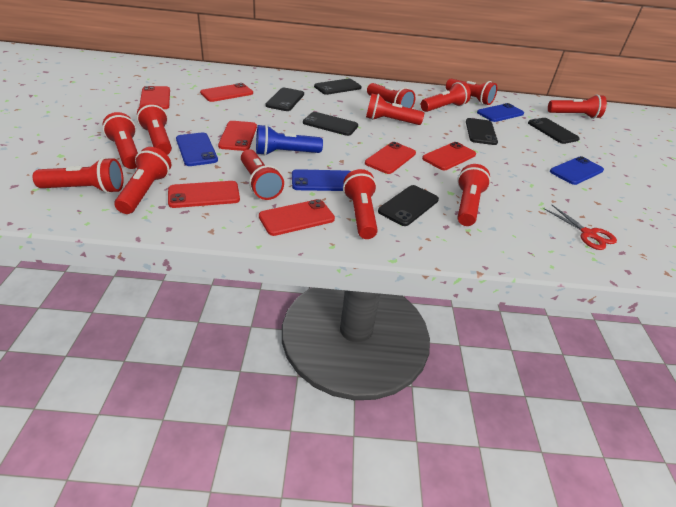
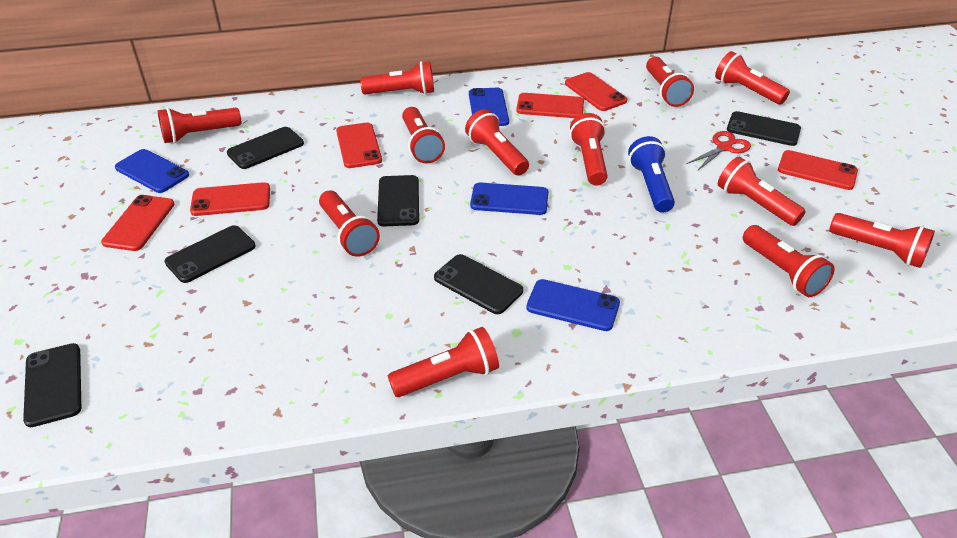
red phone: [139,86,170,109] [168,181,240,208] [200,83,253,102] [218,121,257,151] [259,199,335,236] [365,142,416,174] [422,142,476,170] = 7 -> [101,195,174,251] [190,182,270,216] [336,122,382,168] [516,93,584,118] [565,72,627,111] [778,150,858,190] = 6

